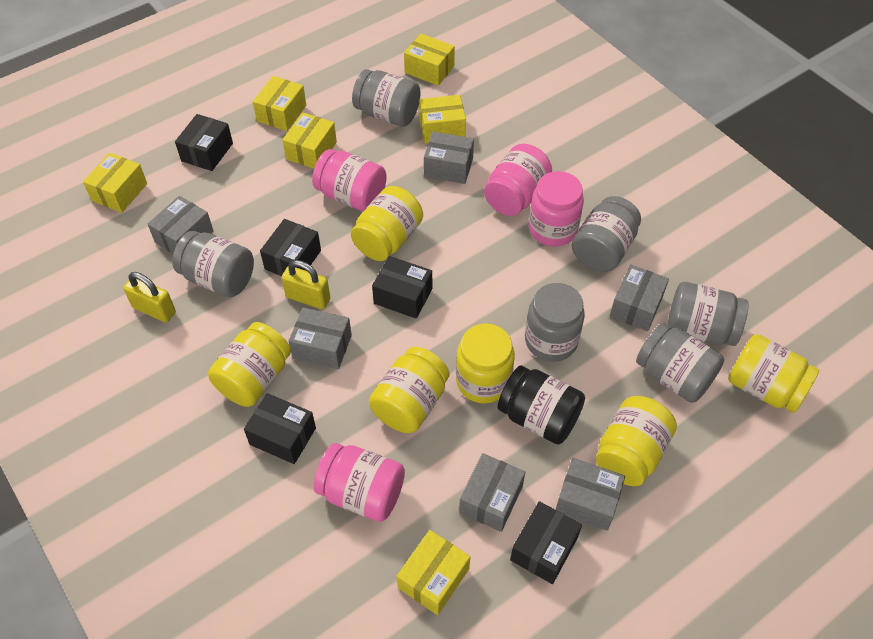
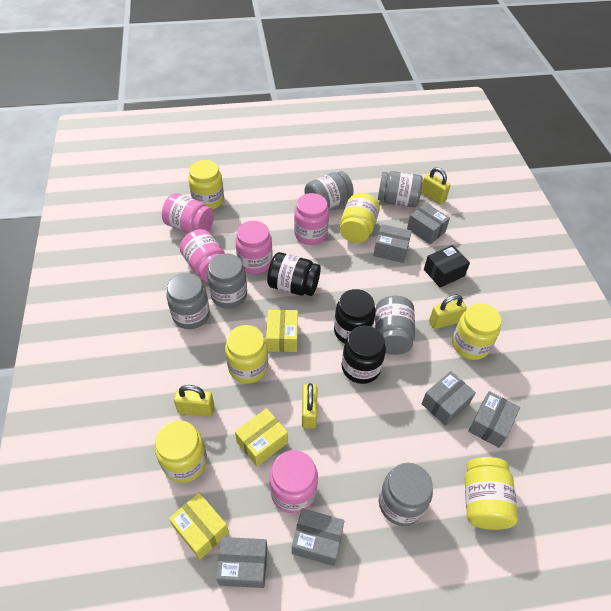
black box: [175,114,233,171] [244,393,316,464] [260,219,321,277] [372,256,432,319] [510,501,582,584] = 5 -> [424,245,470,288] = 1
black jar: [497,365,585,445] = 1 -> [267,252,321,296] [334,289,376,344] [342,326,386,384] = 3
pink jar: [312,149,387,212] [314,443,405,522] [484,144,552,216] [529,171,584,246] = 4 -> [162,193,214,233] [180,229,225,282] [235,221,273,274] [269,450,318,514] [294,193,329,245] = 5
yellow box: [83,153,147,213] [253,76,306,131] [282,112,337,169] [397,530,470,615] [404,34,455,86] [419,95,466,144] = 6 -> [169,493,229,559] [235,408,288,467] [266,310,298,352] = 3
yellow padlock: [123,272,176,323] [281,260,330,309] = 2 -> [174,385,215,417] [302,383,317,429] [421,167,451,204] [429,295,467,329] = 4

